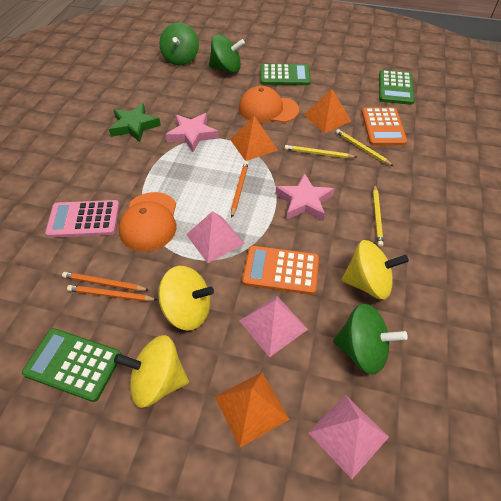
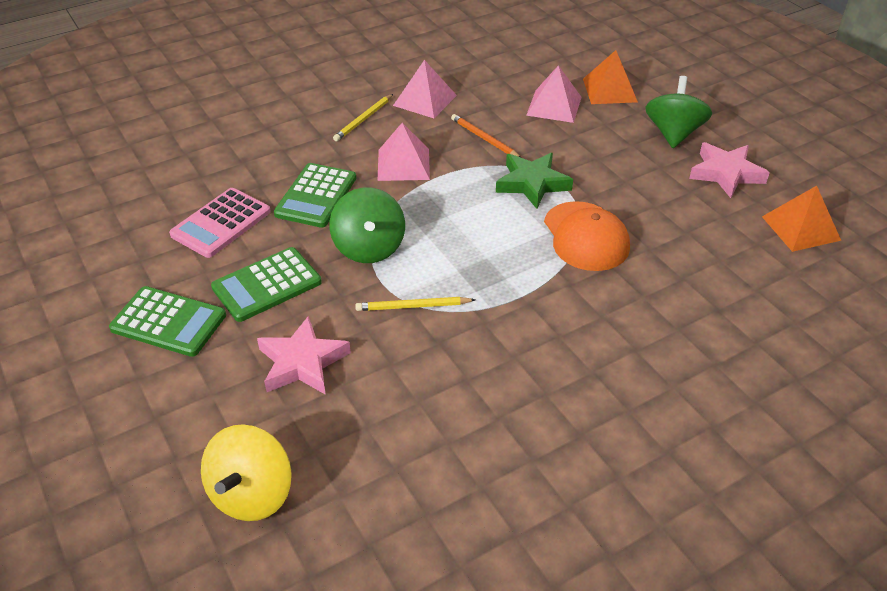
green spinning top: [159,23,199,65] [209,34,245,73] [333,304,408,375] = 3 -> [329,187,405,263] [645,76,712,148] = 2
orange calculator: [242,246,319,295] [362,107,407,146] = 2 -> none = 0
orange cap: [119,192,176,252] [239,86,299,123] = 2 -> [544,201,630,271] = 1
orange pencil: [62,272,149,291] [67,285,158,301] [231,161,249,218] = 3 -> [451,114,520,157] = 1
orange pyramid: [215,372,290,447] [230,116,278,161] [304,89,351,133] = 3 -> [583,50,638,104] [762,186,841,252] = 2
yellow pencil: [284,145,356,158] [336,129,393,166] [373,185,383,247] = 3 -> [333,94,393,141] [355,297,475,311] = 2
yellow spinning top: [114,335,189,408] [158,266,214,331] [341,240,409,300] = 3 -> [201,424,292,521] = 1

